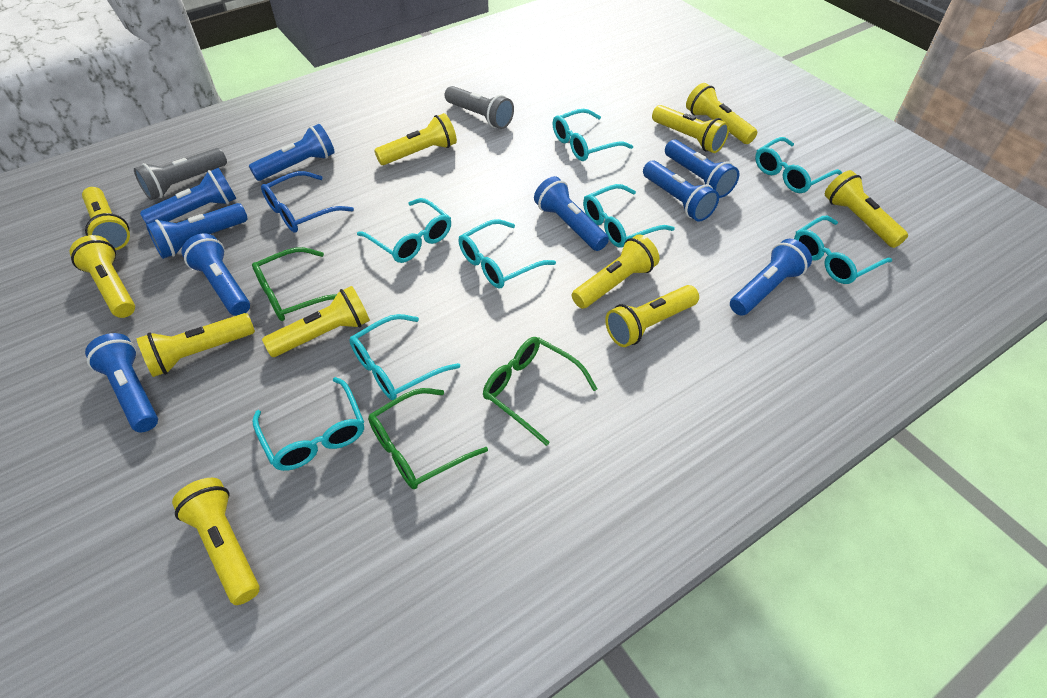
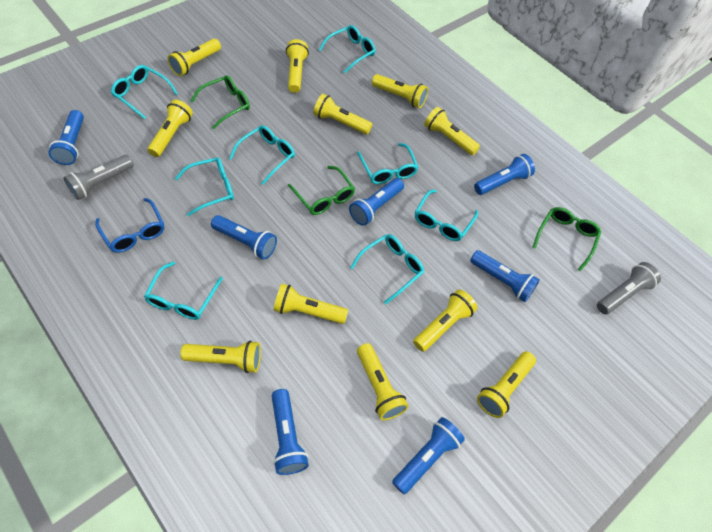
blue flashlight: [85,333,158,432] [140,168,236,224] [146,203,248,259] [182,234,250,316] [249,124,335,181] [534,176,609,251] [643,161,719,222] [665,140,740,198] [730,239,812,316] = 9 -> [48,110,84,165] [211,215,277,260] [272,389,309,475] [349,178,404,226] [392,417,465,494] [470,250,540,302] [474,154,535,195] = 7

